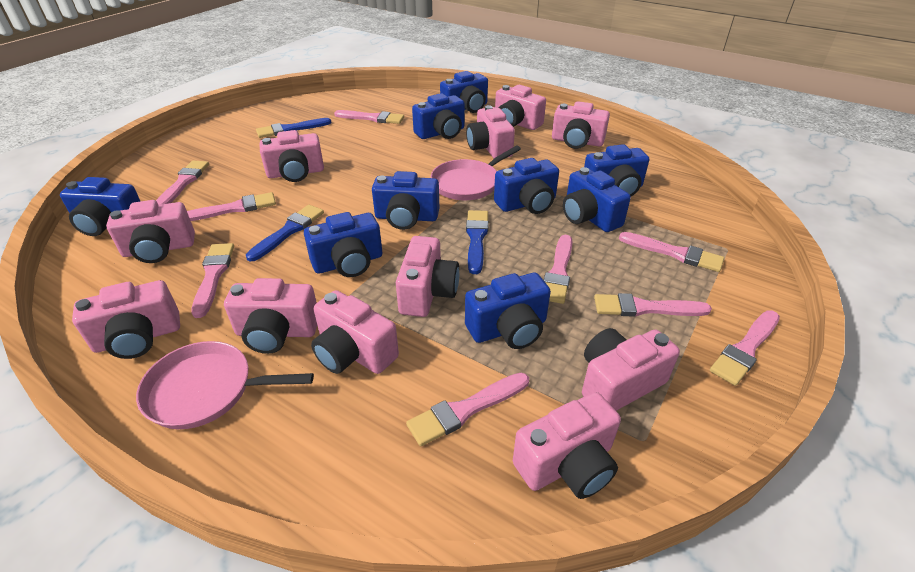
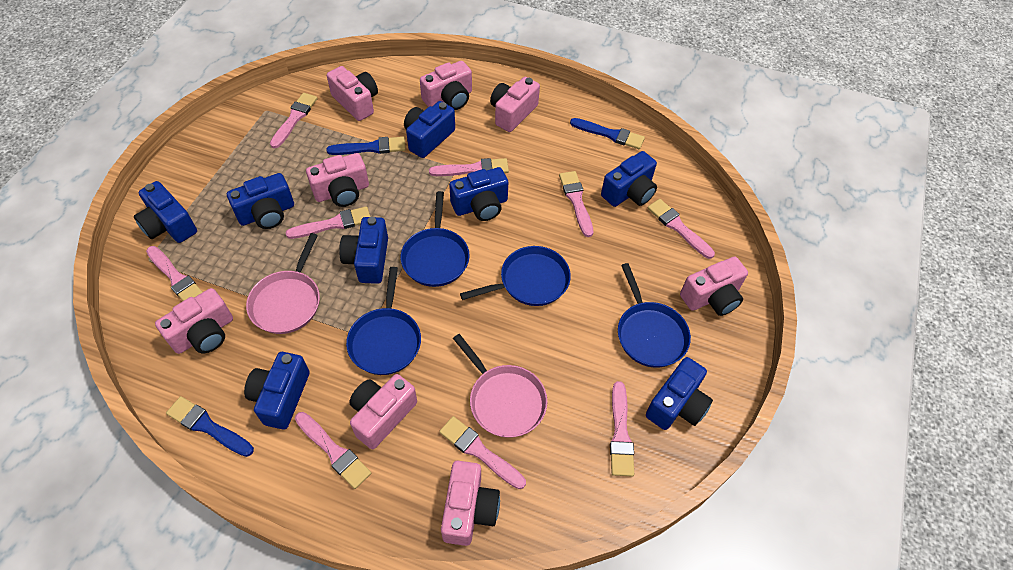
blue camera: [60,177,140,236] [304,212,383,277] [372,171,439,230] [412,93,465,139] [440,71,488,113] [465,273,551,349] [494,158,559,214] [563,167,631,232] [584,144,649,196] = 9 -> [134,181,197,243] [227,173,294,229] [244,352,310,430] [339,217,388,284] [404,101,455,158] [449,167,508,221] [601,151,657,207] [646,357,713,430] = 8
blue pan: none = 0 -> [346,267,421,375] [401,191,470,287] [460,246,571,306] [618,263,691,368] = 4
pink camera: [72,280,180,359] [106,200,195,263] [224,278,317,354] [260,130,324,182] [311,290,399,374] [396,236,459,317] [466,105,515,158] [495,85,546,130] [513,392,621,499] [552,101,610,149] [582,328,680,411] = 11 -> [155,288,233,354] [306,153,369,207] [327,66,378,121] [349,374,417,449] [420,61,472,110] [441,461,500,546] [490,77,540,132] [680,257,748,316] = 8

